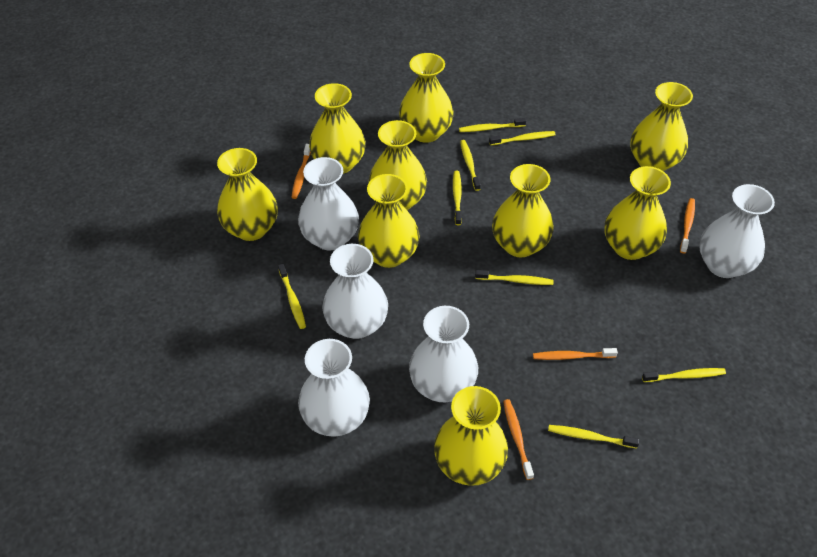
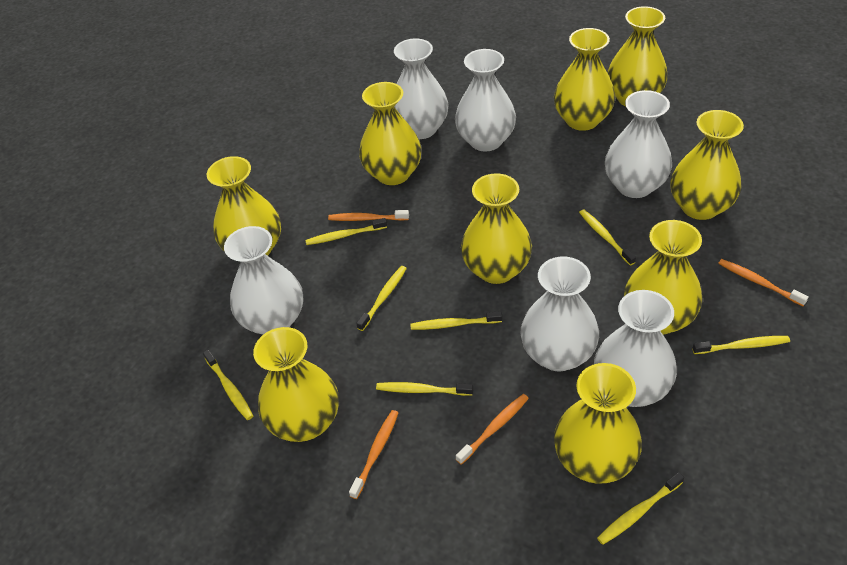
white vase: [298,157,359,251] [298,339,370,437] [322,244,388,339] [409,306,478,402] [699,184,775,278] = 5 -> [224,226,303,335] [394,38,449,139] [455,49,516,151] [521,257,599,371] [594,290,677,407] [605,90,672,198] = 6

